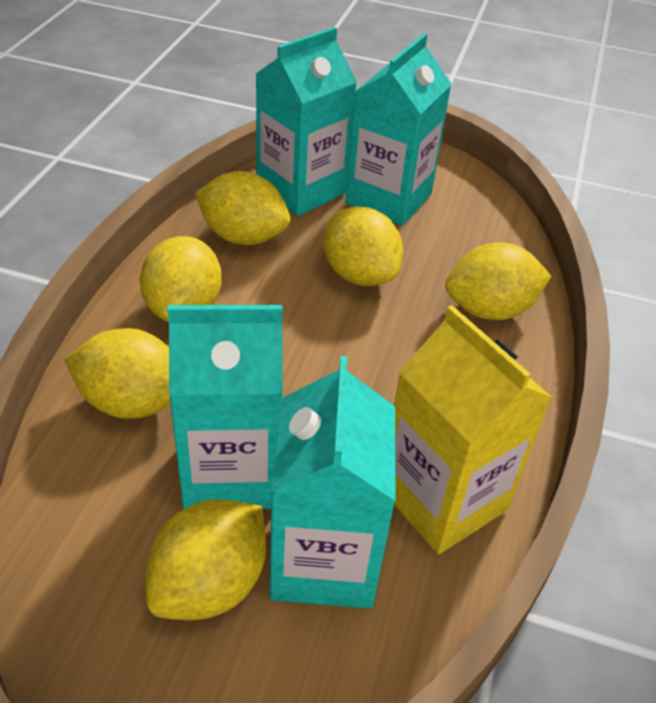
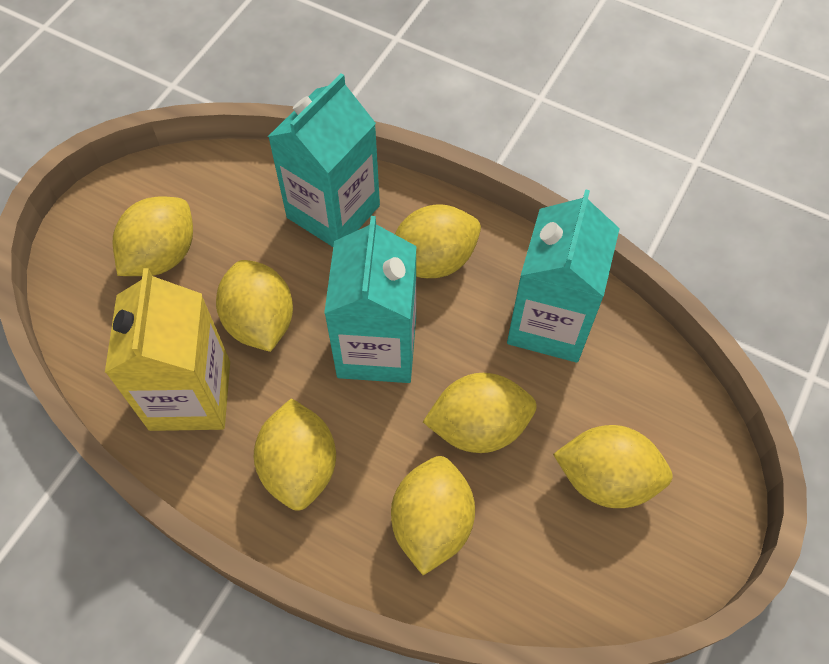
turquoise carton: [167,305,283,510] [256,27,357,216] [270,356,395,608] [345,33,452,225] = 4 -> [268,73,380,247] [324,216,417,383] [507,189,620,363] = 3
yellow lemon: [64,328,171,419] [140,236,222,322] [146,499,266,620] [195,171,290,245] [323,206,403,286] [445,242,551,320] = 6 -> [112,197,193,276] [216,260,293,352] [254,398,336,511] [391,456,475,575] [395,205,481,278] [423,373,537,453] [553,425,673,508] = 7

